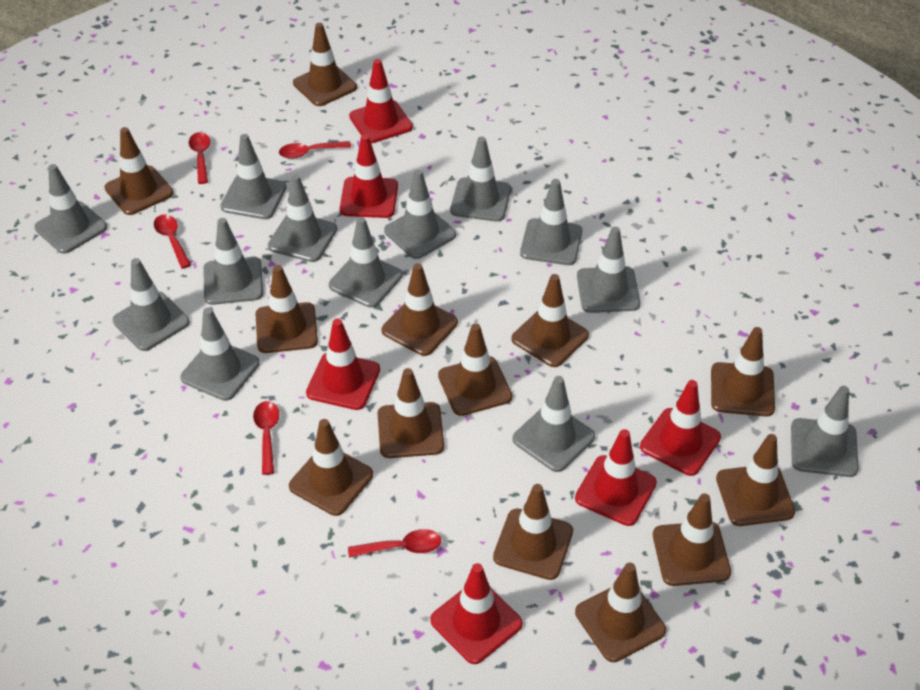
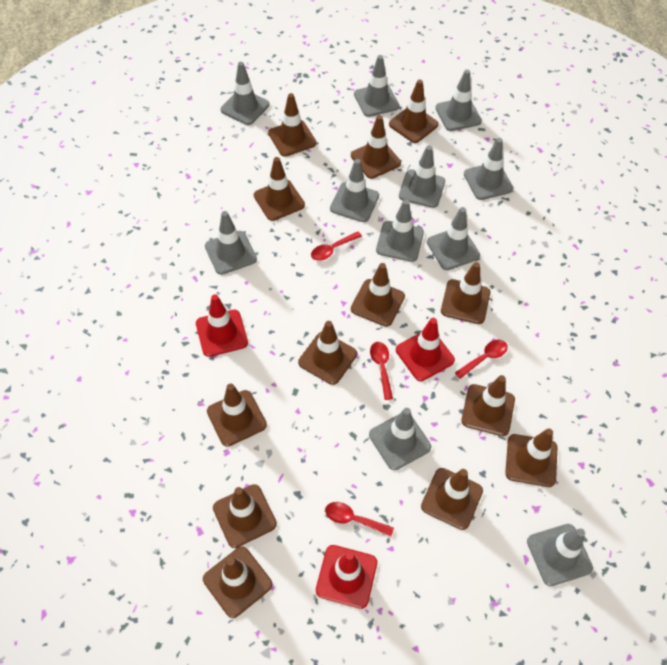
grey traffic cone: [34,164,107,254] [113,258,190,351] [180,307,260,401] [203,218,263,305] [220,134,287,219] [268,174,337,262] [329,217,402,308] [384,169,456,259] [450,137,511,222] [512,376,595,472] [520,179,582,265] [577,227,640,313] [791,386,859,477] = 13 -> [205,211,257,275] [221,62,269,125] [330,159,379,222] [354,55,399,117] [369,408,431,470] [376,199,424,262] [399,145,445,208] [427,207,480,270] [435,70,482,131] [464,138,513,200] [527,524,593,586] = 11
red spoon: [154,214,191,269] [189,132,210,184] [253,401,279,475] [279,141,351,159] [348,529,441,558] = 5 -> [311,231,362,261] [325,502,394,536] [370,342,393,400] [455,340,508,379] = 4
red traffic cone: [306,318,380,410] [340,134,398,218] [349,59,413,143] [430,563,523,664] [575,429,657,526] [640,380,721,476] = 6 -> [196,294,248,357] [316,545,377,609] [396,318,455,381] = 3

